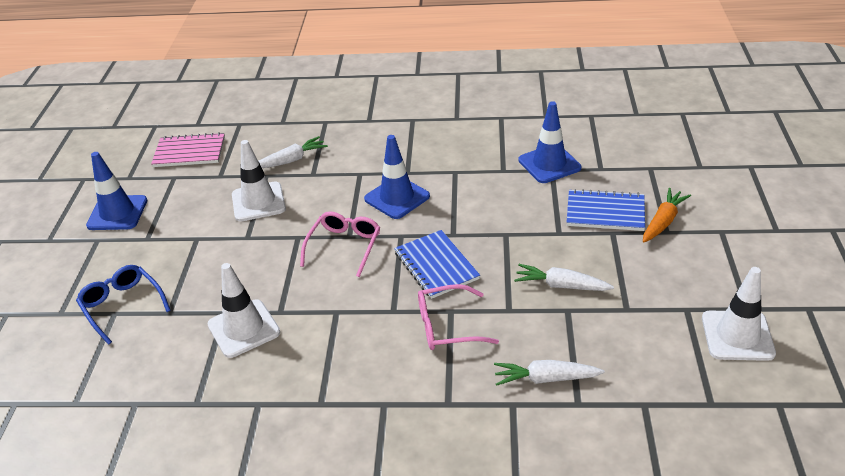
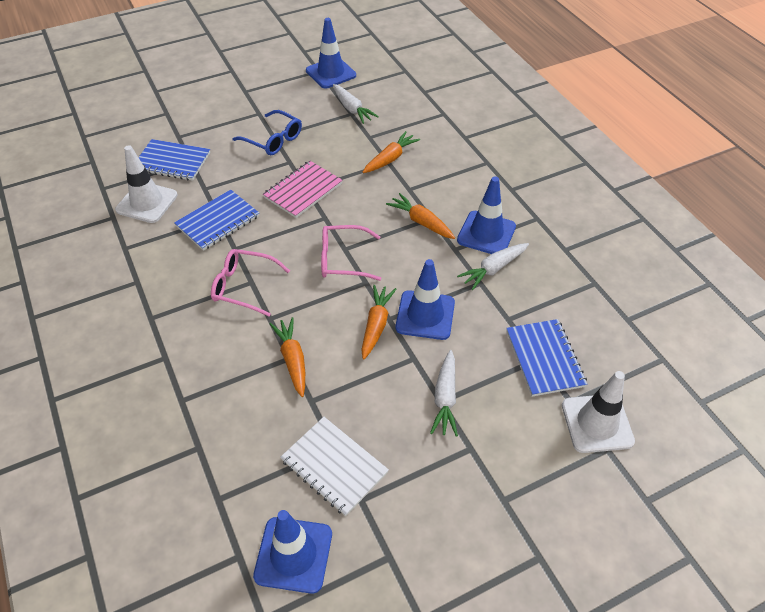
blue notebook: [394,230,480,299] [567,189,645,231] = 2 -> [138,139,210,181] [174,190,259,251] [506,319,587,397] = 3
blue traffic cone: [86,152,147,230] [364,135,430,219] [518,101,581,183] = 3 -> [253,510,332,594] [306,18,356,89] [396,259,455,340] [457,176,516,254] = 4
orange carrot: [643,188,691,242] = 1 -> [269,317,305,397] [361,285,396,359] [363,131,420,173] [386,193,455,239] = 4
white notebook: none = 0 -> [280,417,389,516] = 1
white traffic cone: [207,263,280,358] [232,140,286,221] [702,267,776,361] = 3 -> [115,145,178,223] [562,371,635,453] = 2

